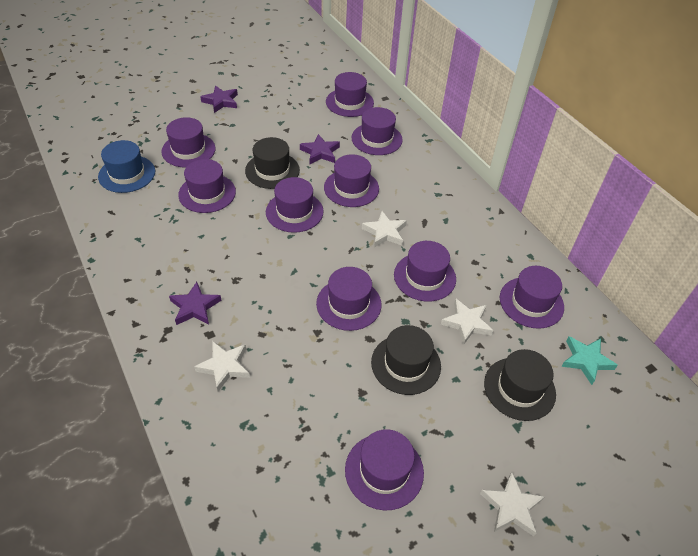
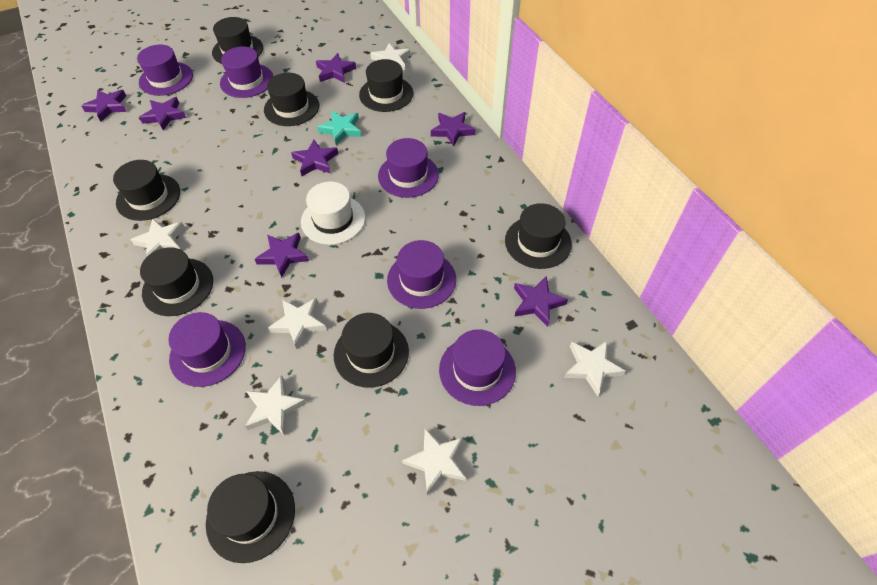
black hat: [245,137,300,189] [371,325,441,395] [484,349,556,421] = 3 -> [113,160,180,221] [140,247,213,316] [206,471,295,563] [212,17,263,64] [264,73,319,126] [334,313,409,388] [359,59,413,112] [505,203,572,269] = 8
blue hat: [98,140,155,193] = 1 -> none = 0
purple hat: [161,117,216,168] [178,159,236,213] [266,177,324,233] [316,267,381,331] [324,154,379,207] [326,72,374,117] [345,429,424,511] [352,107,403,155] [394,241,456,301] [500,266,564,329] = 10 -> [137,45,193,96] [168,312,246,387] [220,46,274,98] [378,138,439,198] [387,240,456,309] [439,329,516,406] = 6
purple star: [169,282,222,325] [201,86,238,113] [300,134,340,164] = 3 -> [81,90,127,122] [139,97,186,131] [255,233,309,278] [291,140,338,176] [316,53,356,83] [431,112,475,146] [514,276,568,327] = 7
white hat: none = 0 -> [301,181,365,245] = 1
white star: [194,341,250,391] [362,211,407,248] [441,299,493,344] [480,472,545,536] = 4 -> [130,218,185,257] [245,375,307,436] [268,298,327,349] [370,43,410,70] [402,428,466,495] [564,341,625,396] = 6

